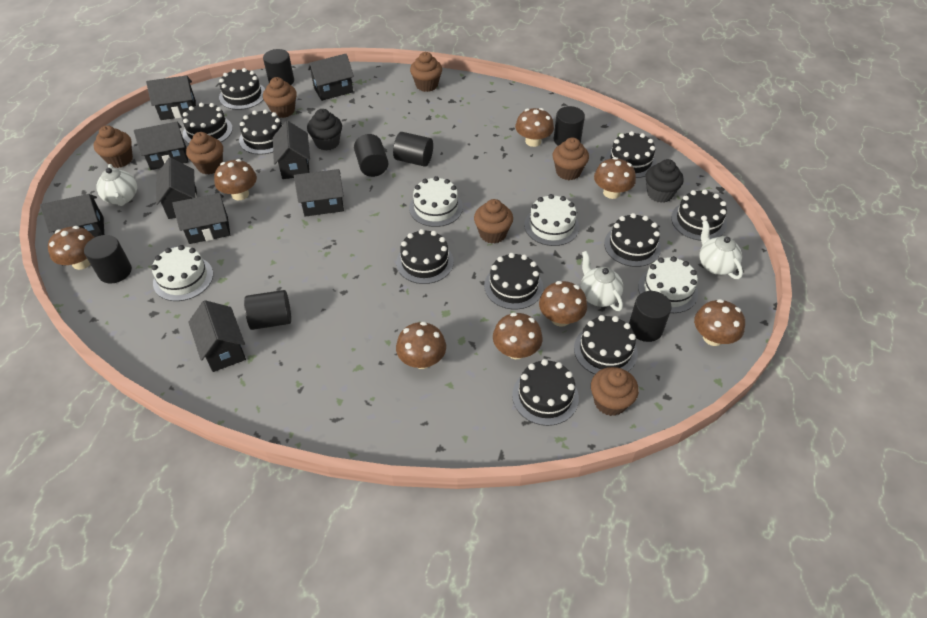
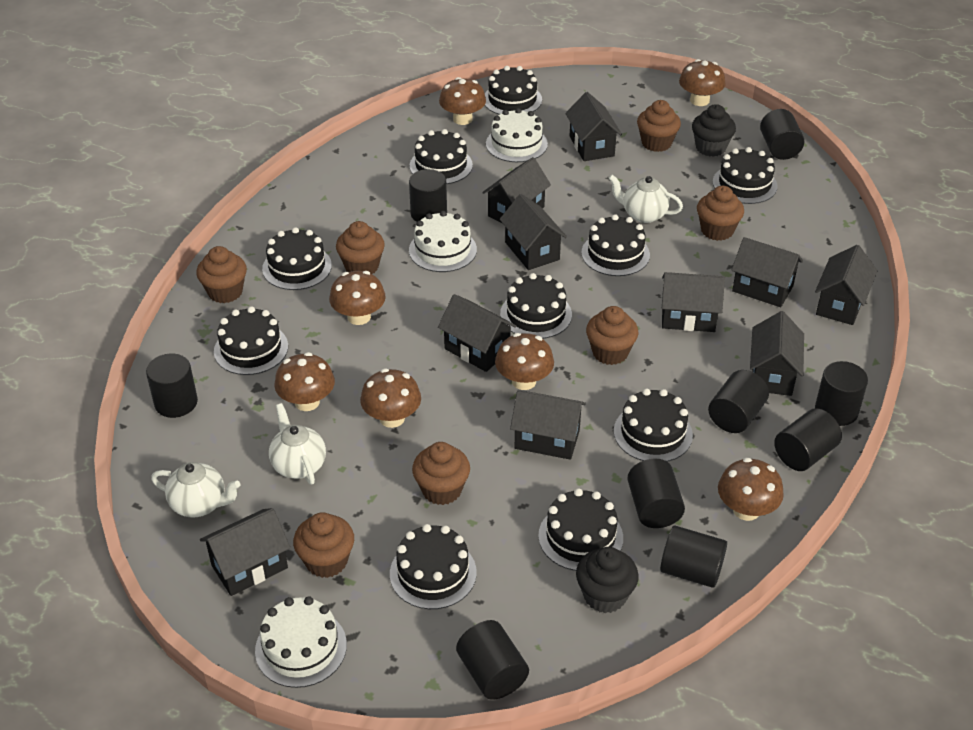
black cylinder: [84,235,132,284] [244,290,291,330] [263,49,294,85] [354,134,389,177] [393,132,433,167] [554,106,585,145] [629,291,672,342] = 7 -> [146,354,198,418] [409,169,447,222] [456,620,529,700] [627,459,685,528] [660,525,727,588] [708,370,769,433] [760,109,804,160] [774,408,842,471] [815,361,868,426] = 9
black house: [40,194,104,237] [134,122,188,170] [146,75,196,120] [156,158,197,219] [172,193,230,244] [188,300,246,372] [273,121,310,179] [294,169,344,217] [308,54,354,101] = 9 -> [200,508,290,596] [438,294,517,372] [482,157,551,224] [500,194,567,270] [510,390,586,460] [565,92,622,161] [662,272,725,332] [731,237,803,307] [750,311,804,396] [815,245,877,325] = 10
brown mushroom: [48,226,95,270] [214,159,257,200] [396,322,446,369] [493,313,543,359] [515,108,554,147] [539,281,587,327] [594,157,636,199] [694,299,745,346] = 8 -> [274,352,335,411] [329,271,386,325] [360,369,421,428] [439,77,486,125] [495,333,554,390] [679,59,726,106] [718,458,784,521] = 7
white cake: [151,245,213,301] [409,176,463,227] [524,194,579,246] [638,256,698,313] = 4 -> [255,596,347,688] [409,211,477,272] [486,108,548,162] = 3

